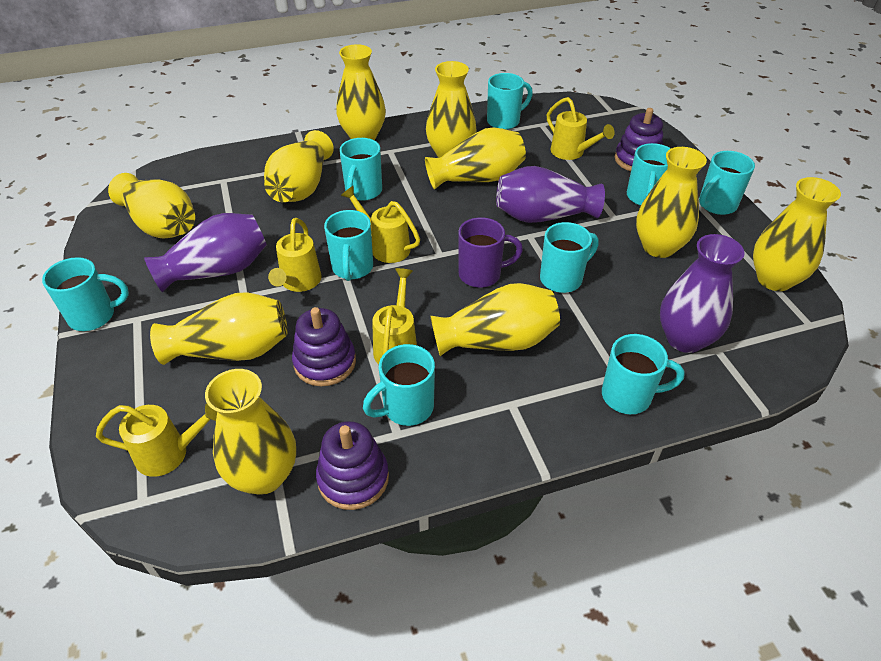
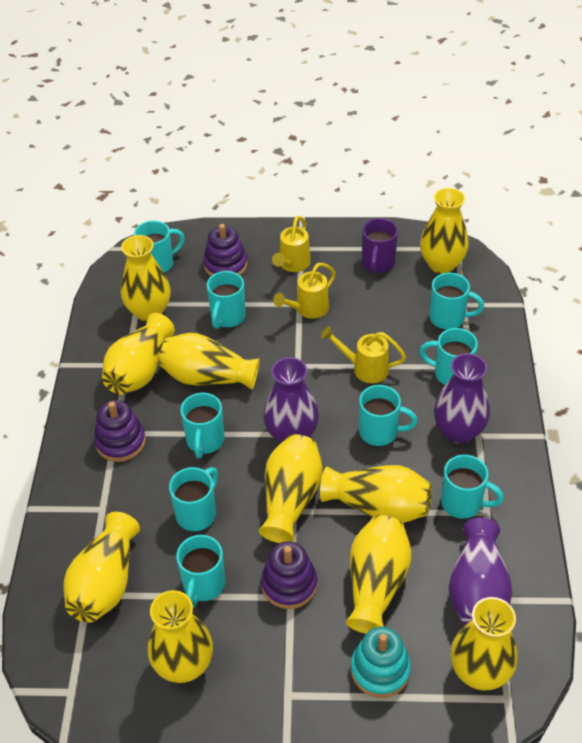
turquoise stacking toy: none = 0 -> [351,627,411,698] = 1
yellow watering can: [96,403,217,477] [268,218,322,292] [341,185,420,263] [372,268,417,364] [547,97,615,160] = 5 -> [272,216,311,272] [273,263,336,319] [321,326,406,383] = 3

